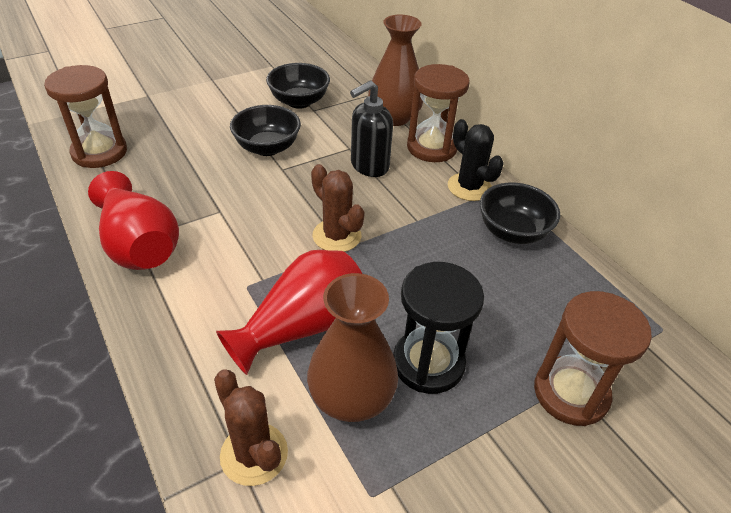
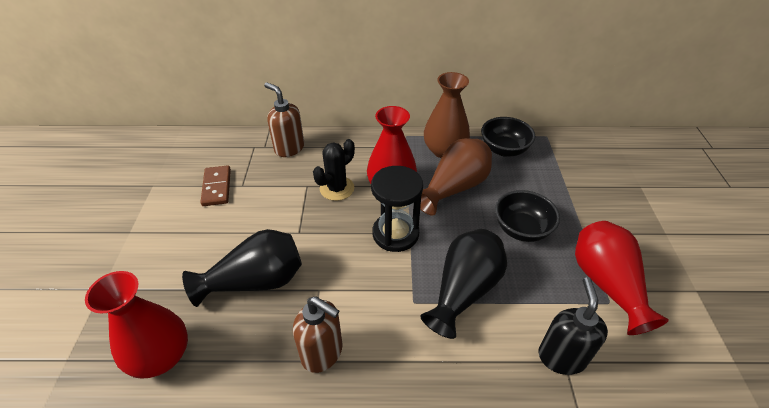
black bowl: [230,105,301,156] [266,63,330,109] [480,183,560,244] = 3 -> [481,117,535,156] [495,190,560,242] = 2
black vase: none = 0 -> [182,229,302,307] [420,229,507,339] = 2
brown cactus: [214,370,288,486] [311,164,365,252] = 2 -> none = 0
brown domino: none = 0 -> [200,165,231,206] = 1
brown hourglass: [44,65,127,168] [407,64,470,162] [534,291,652,426] = 3 -> none = 0
brown soap dispenser: none = 0 -> [264,82,304,157] [293,296,343,373] = 2
red vase: [88,171,179,270] [216,250,362,375] = 2 -> [85,271,188,379] [367,106,417,184] [575,221,669,335] = 3

